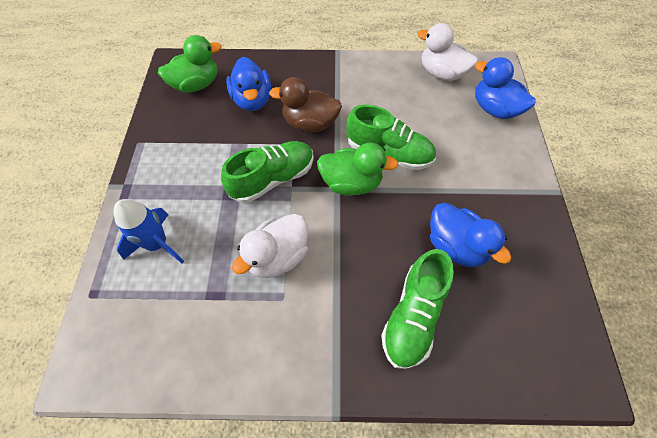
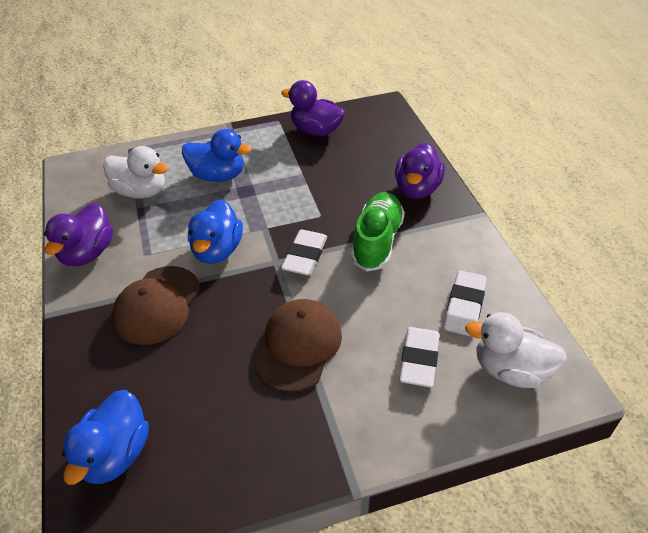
blue rocket: [114,199,184,263] = 1 -> none = 0
brown cap: none = 0 -> [112,266,200,345] [255,299,342,392] = 2
brown duck: [269,77,342,132] = 1 -> none = 0
green duck: [158,35,222,93] [317,143,399,196] = 2 -> none = 0
green shoe: [221,141,314,203] [346,105,436,170] [381,249,454,369] = 3 -> [351,192,405,271] = 1
purple duck: none = 0 -> [44,203,113,266] [281,80,345,136] [395,143,445,199] = 3
white eraser: none = 0 -> [281,230,327,276] [399,327,440,387] [444,270,487,337] = 3

